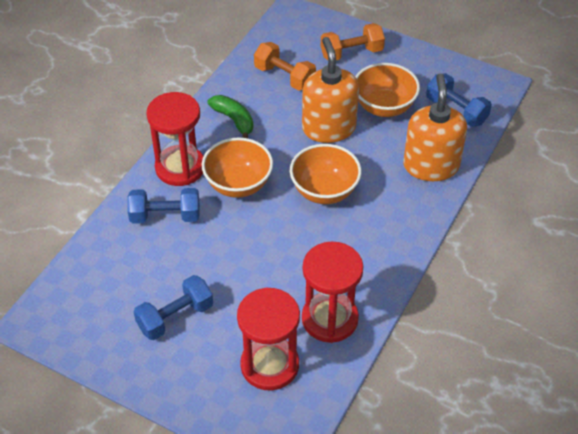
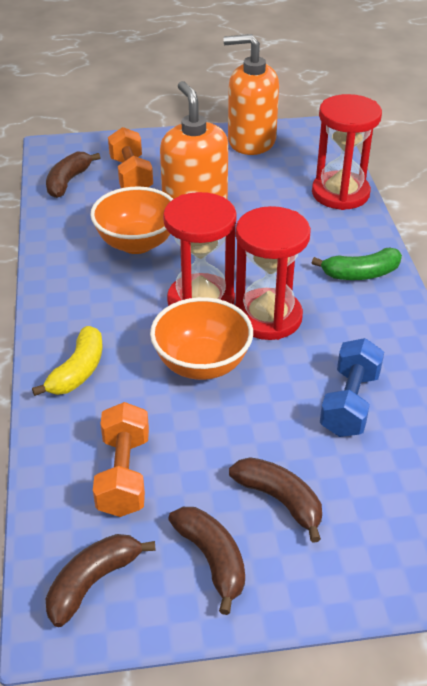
blue dumbbell: [127,188,200,224] [134,275,213,340] [426,73,492,127] = 3 -> [320,338,384,437] = 1
brown banana: none = 0 -> [46,152,101,198] [46,534,156,627] [168,507,245,615] [229,457,322,543] = 4
orange bowl: [202,137,273,198] [290,144,362,204] [355,63,420,117] = 3 -> [90,187,173,254] [150,297,253,380] = 2
yellow banana: none = 0 -> [32,326,103,396] = 1

